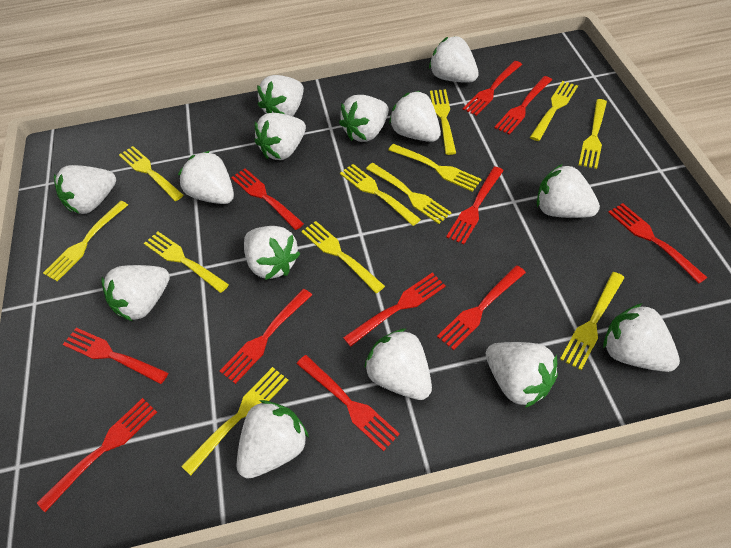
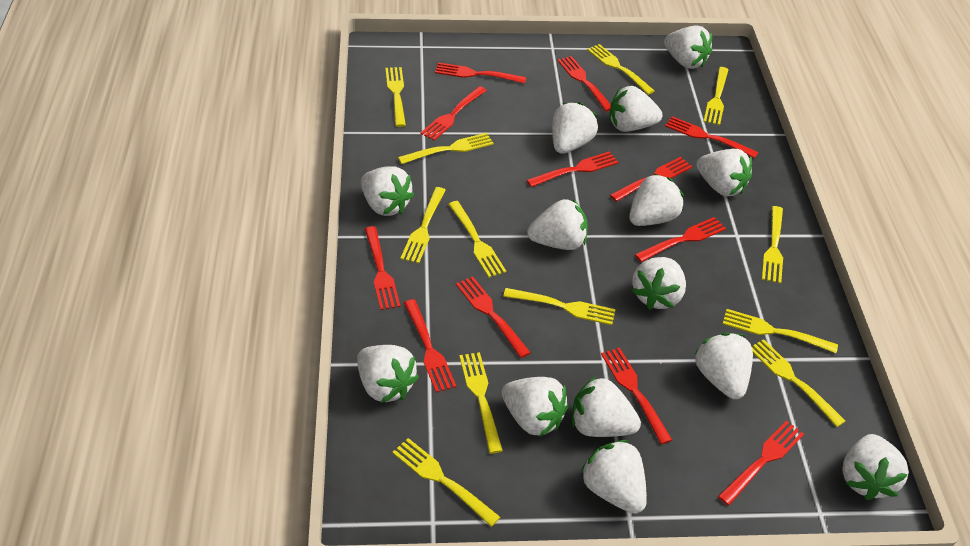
red fork: [37,398,157,512] [62,328,168,384] [220,289,312,384] [231,168,304,230] [297,355,400,451] [343,273,446,347] [437,265,526,350] [446,166,504,245] [462,61,522,116] [494,76,552,135] [608,203,708,284] = 11 -> [365,226,400,310] [404,299,457,393] [420,86,487,141] [435,62,526,84] [456,276,531,358] [526,151,619,187] [557,56,611,111] [601,347,672,444] [610,157,693,202] [635,217,726,262] [665,116,758,158] [718,421,804,505] = 12

